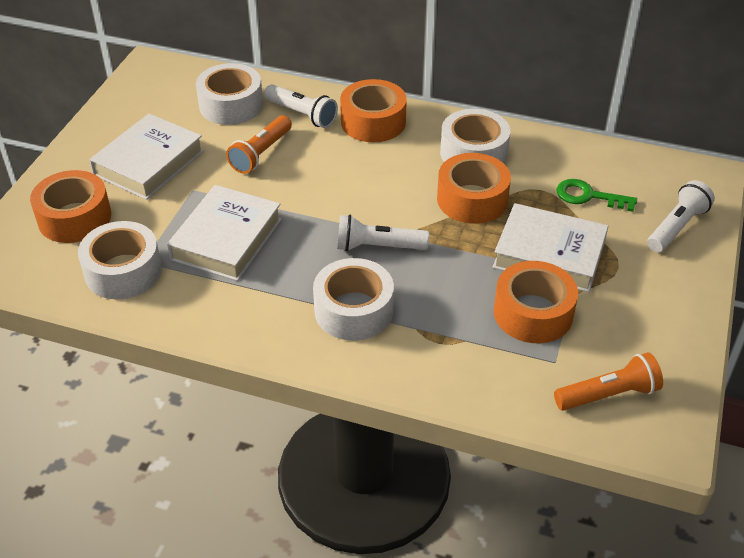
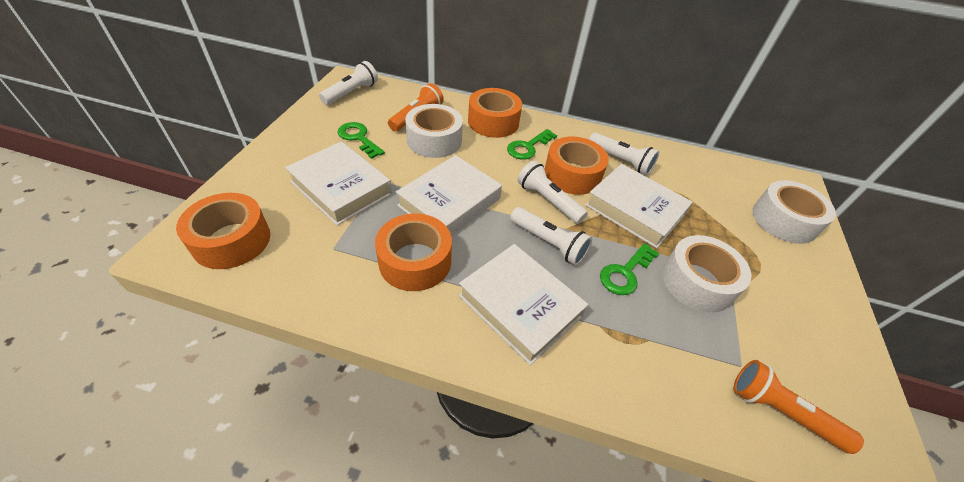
green key: [556,179,637,212] = 1 -> [337,122,385,159] [507,129,557,160] [600,243,659,295] = 3
white book: [89,113,204,200] [167,185,282,281] [493,203,608,292] = 3 -> [285,141,392,225] [396,155,502,235] [458,244,588,365] [585,164,693,248] = 4
white flashlight: [264,84,338,128] [337,215,429,251] [647,180,715,252] = 3 -> [319,61,378,105] [510,207,592,265] [517,160,588,224] [589,133,659,175] = 4
white tape: [78,221,162,299] [196,63,263,125] [313,258,394,341] [440,109,510,164] = 4 -> [405,104,463,158] [662,235,751,313] [752,180,836,244] = 3

